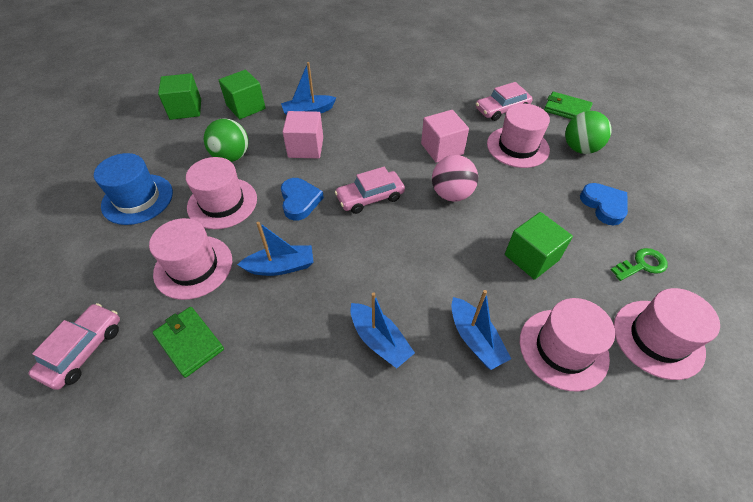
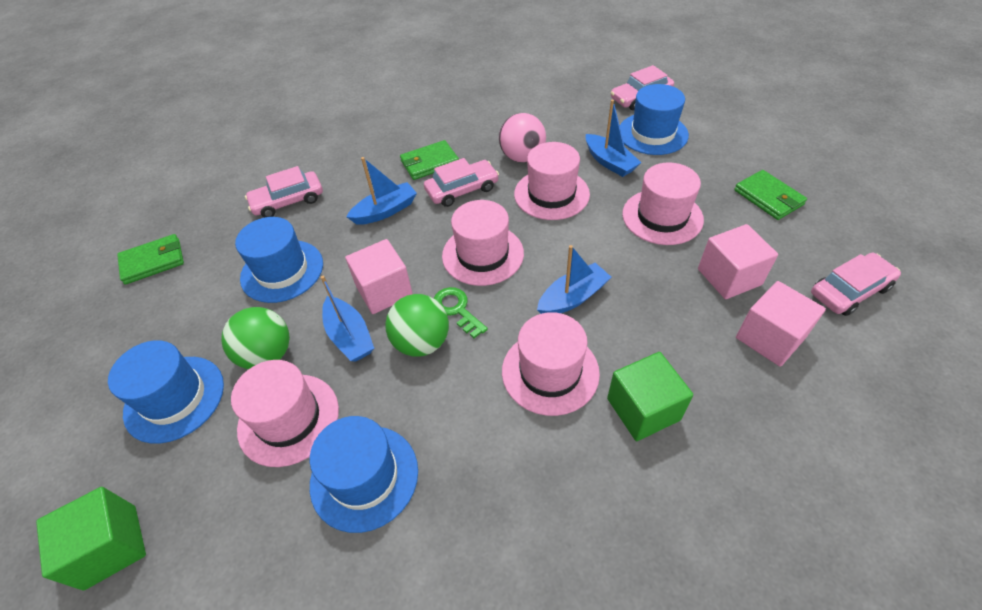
blue hat: [94,153,173,225] = 1 -> [108,340,224,443] [235,217,323,303] [310,416,418,533] [620,84,689,155] = 4
blue heart: [281,178,324,220] [580,183,628,225] = 2 -> none = 0
green cube: [158,73,201,120] [219,70,266,119] [505,212,573,280] = 3 -> [36,487,146,591] [607,352,693,441] = 2
green wallet: [153,307,224,378] [544,92,593,119] = 2 -> [117,234,184,285] [400,140,459,180] [734,170,807,220] = 3
pink car: [29,303,120,390] [335,167,405,214] [476,82,533,121] = 3 -> [245,166,323,217] [424,158,499,207] [611,65,674,110] [811,253,901,316] = 4
pink cube: [283,111,323,158] [421,110,469,163] = 2 -> [345,239,413,314] [698,224,778,299] [736,281,826,367] = 3

